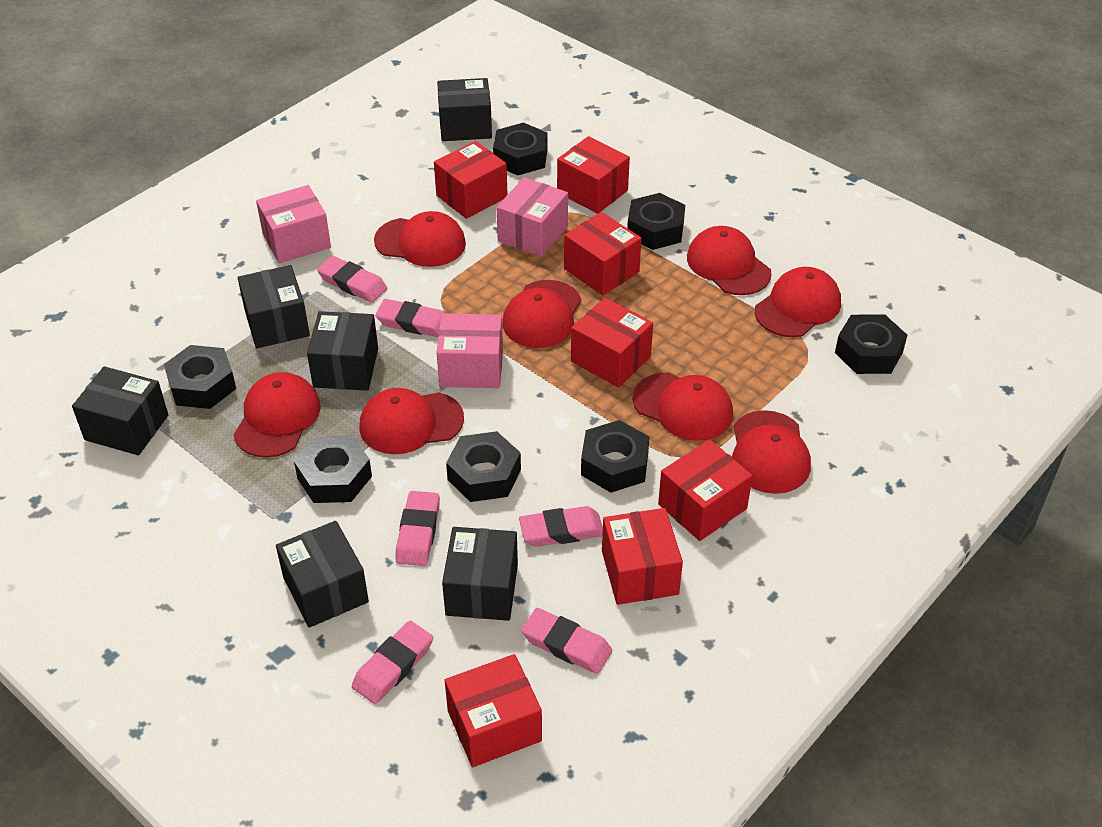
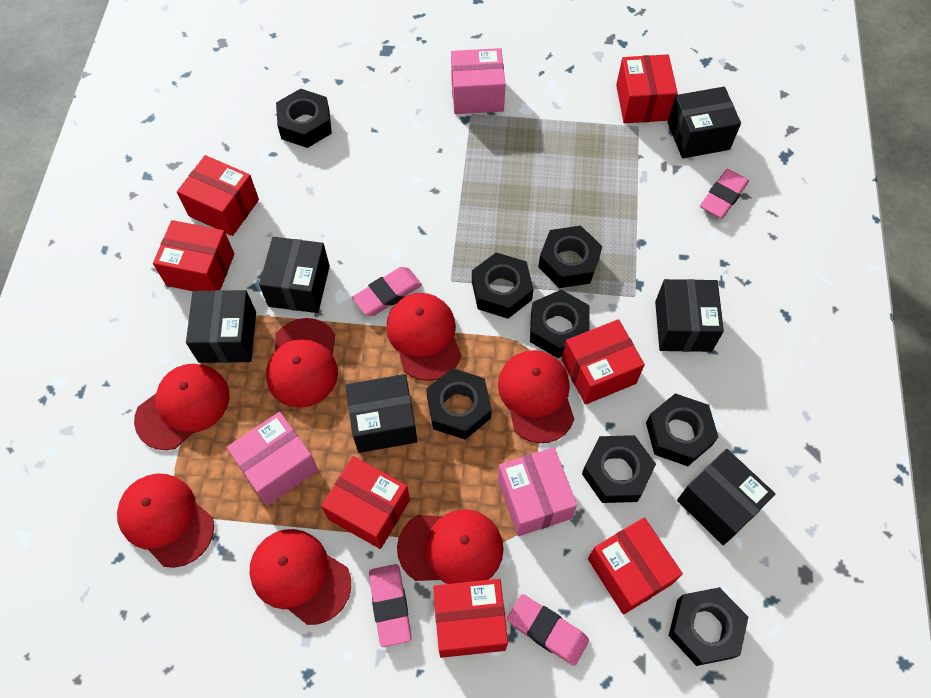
black nut: [164,345,236,409] [294,435,372,503] [446,431,521,502] [493,123,548,175] [581,420,650,493] [627,193,685,250] [835,314,907,374] = 7 -> [276,89,332,148] [426,368,492,440] [472,252,534,319] [530,289,590,358] [538,226,602,288] [582,435,656,503] [646,393,718,466] [669,587,748,666] = 8
pink eraser: [317,256,387,303] [352,621,433,704] [375,299,445,337] [395,491,440,566] [519,506,603,547] [521,608,612,674] = 6 -> [352,267,422,316] [369,564,411,647] [507,594,589,666] [700,169,749,218] = 4
red cap: [234,372,321,458] [360,388,464,454] [374,211,466,267] [503,280,581,348] [632,372,733,441] [687,226,771,295] [732,410,811,494] [755,267,841,337] = 8 -> [117,473,214,568] [134,364,229,450] [250,529,351,625] [266,318,338,408] [386,293,461,381] [397,509,504,584] [498,350,574,443] = 7

